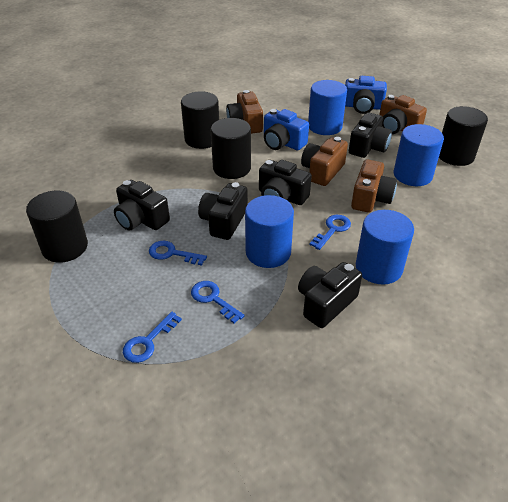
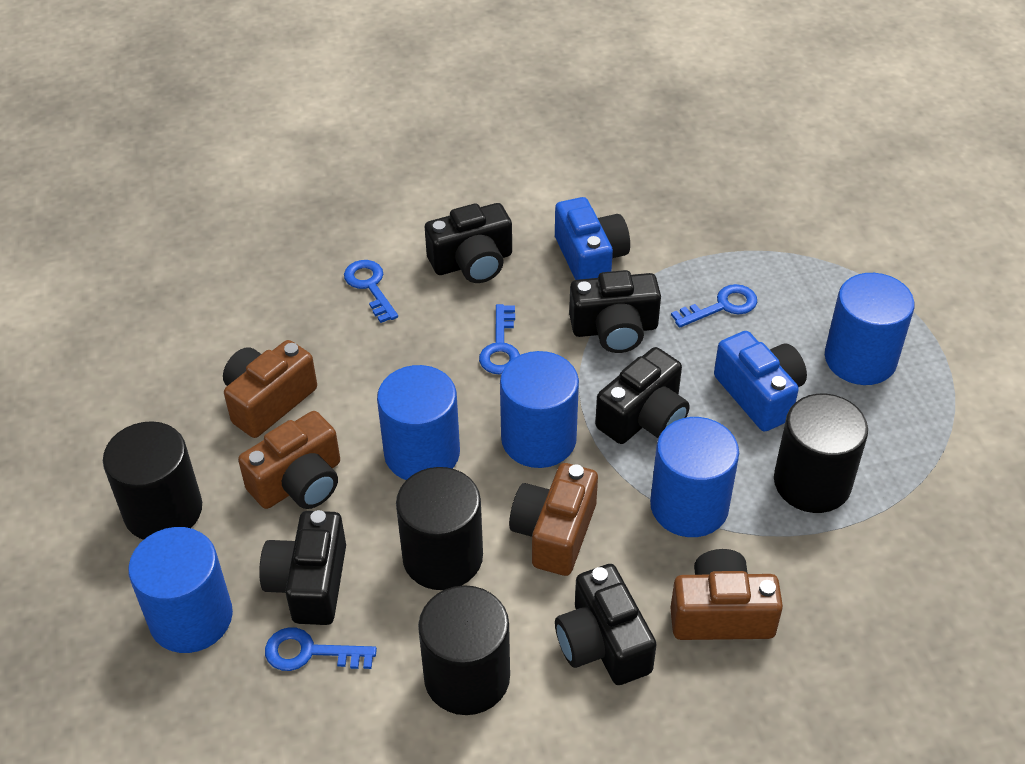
blue cylinder: [245,195,294,268] [308,80,347,135] [356,210,414,285] [394,124,444,186] = 4 -> [128,527,233,653] [377,365,460,480] [500,351,579,468] [650,417,739,537] [825,273,915,385] = 5

